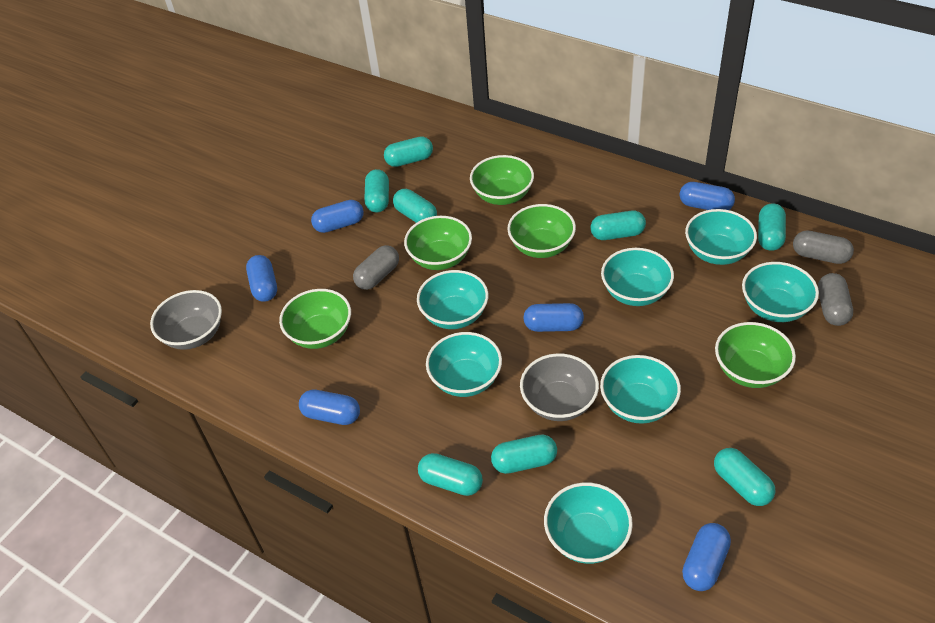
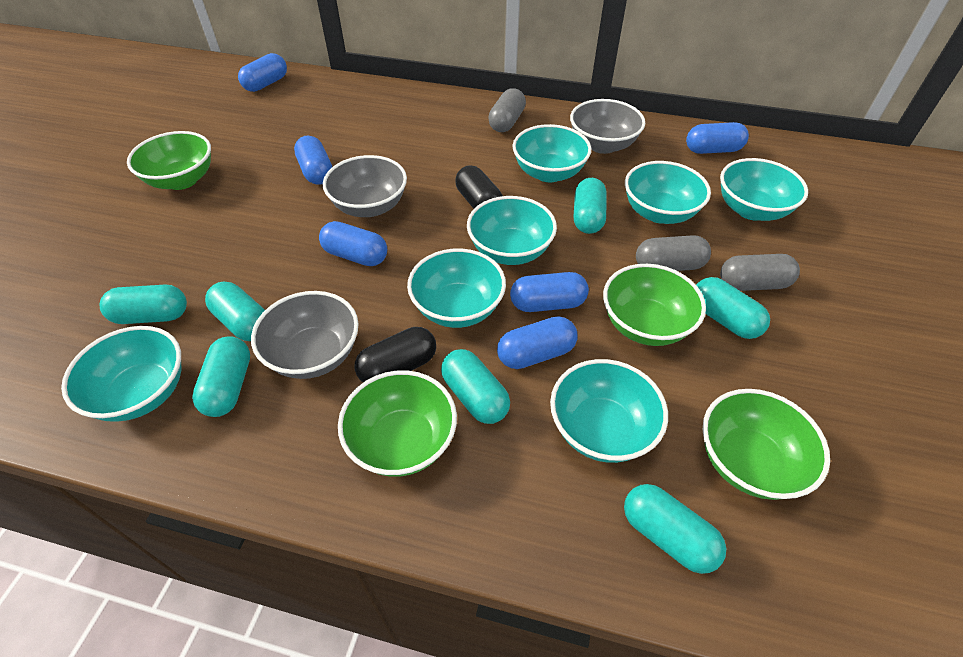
black capsule: none = 0 -> [355,327,436,382] [455,165,503,209] = 2
green bowl: [279,289,351,349] [404,216,472,270] [470,155,534,205] [507,204,576,258] [715,322,796,388] = 5 -> [127,131,211,190] [338,370,457,477] [603,264,706,346] [703,389,830,500] = 4
grey bowl: [150,290,222,350] [520,353,599,421] = 2 -> [251,291,359,379] [323,155,407,217] [570,99,645,154] = 3
turquoise capsule: [365,169,389,212] [384,136,433,167] [393,189,437,223] [418,453,483,496] [491,435,557,474] [590,211,646,240] [714,448,775,506] [758,203,786,251] = 8 -> [100,285,187,324] [192,336,250,417] [205,282,265,341] [441,349,510,424] [574,178,606,234] [624,484,726,574] [696,277,770,339] = 7

